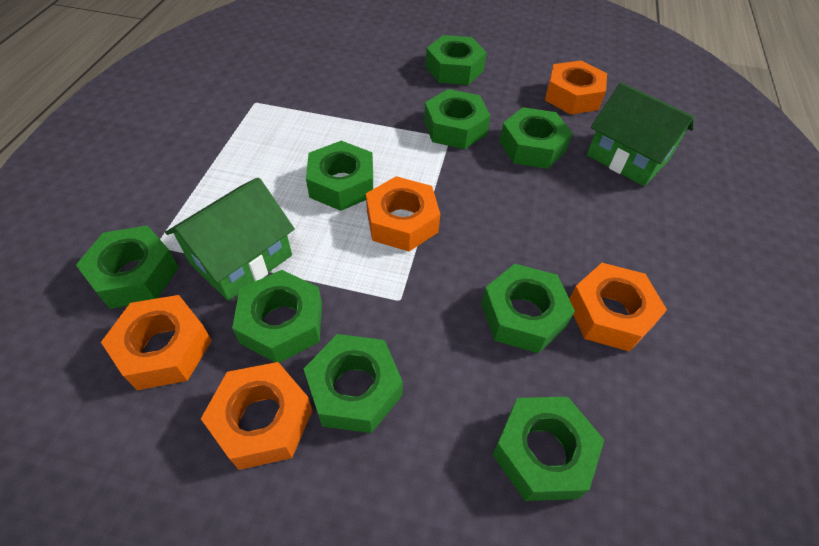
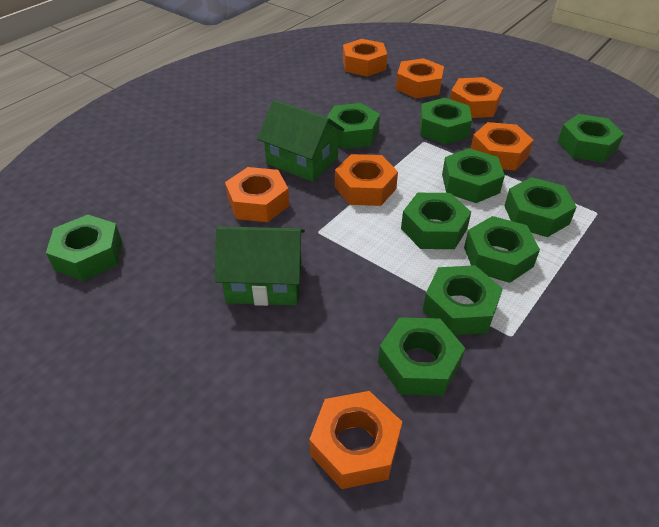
green nut: [76,225,179,309] [232,270,322,363] [304,334,403,433] [306,141,373,211] [424,89,490,149] [426,35,487,85] [481,264,575,353] [492,397,604,501] [499,107,573,169] = 9 -> [46,215,122,281] [327,103,380,149] [378,317,465,396] [401,193,471,249] [420,98,472,144] [423,265,503,335] [442,148,505,203] [464,216,540,283] [505,177,576,237] [558,114,624,163] = 10
orange nut: [101,295,212,390] [201,362,313,470] [366,176,440,251] [545,61,607,115] [569,263,667,352] = 5 -> [225,167,289,222] [309,391,402,489] [335,154,398,206] [343,39,387,77] [396,58,444,98] [450,77,503,118] [471,122,533,171] = 7

